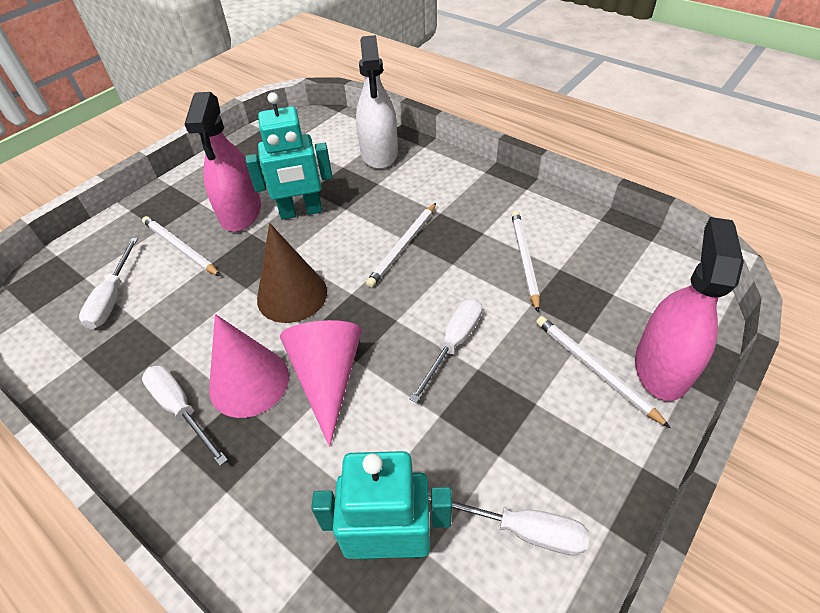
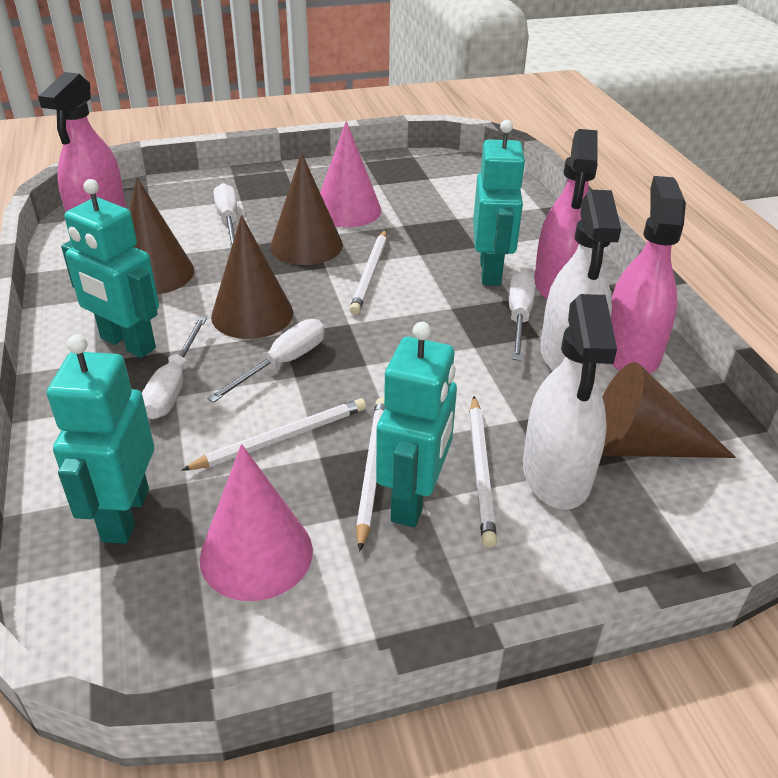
brown cone: [257,223,327,323] = 1 -> [130,177,194,294] [211,215,293,339] [270,152,343,265] [602,362,736,458] = 4
pink spray bottle: [185,92,261,232] [635,217,744,401] = 2 -> [38,72,126,212] [534,129,598,299] [611,176,686,374] = 3
turquoise robot: [245,92,333,220] [311,451,452,559] = 2 -> [47,335,154,544] [61,179,159,358] [376,322,457,527] [473,120,526,286] = 4
white spray bottle: [356,35,398,169] = 1 -> [523,294,617,510] [541,190,621,372] = 2

